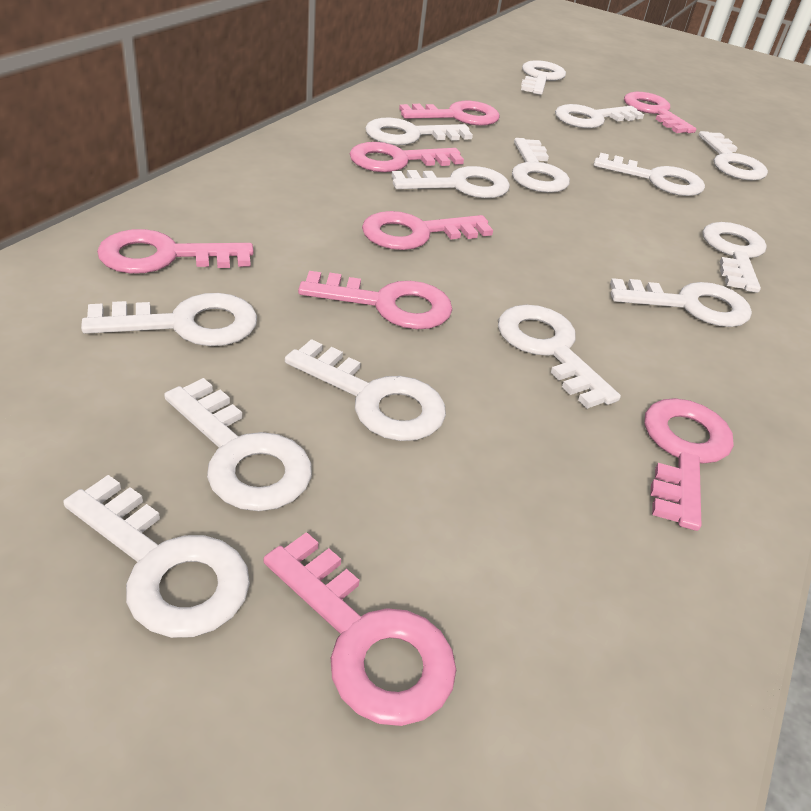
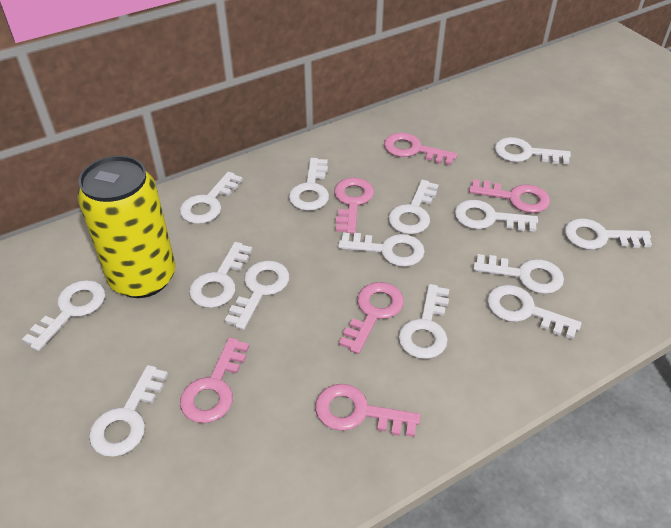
pink key: [97,229,254,274] [263,532,456,726] [298,271,452,329] [350,142,464,172] [362,211,493,250] [399,101,500,126] [624,92,696,133] [644,398,734,531] = 8 -> [180,337,249,423] [315,384,420,437] [334,178,374,234] [339,282,404,354] [384,133,457,165] [469,179,550,213] = 6
yellow can: none = 0 -> [77,156,176,298] = 1

